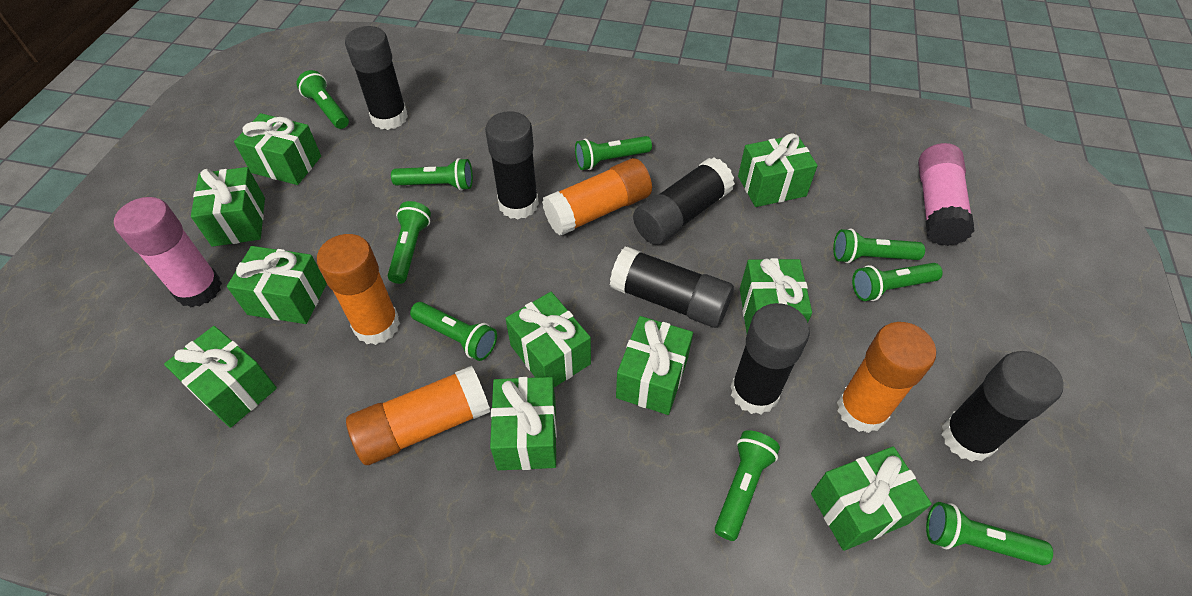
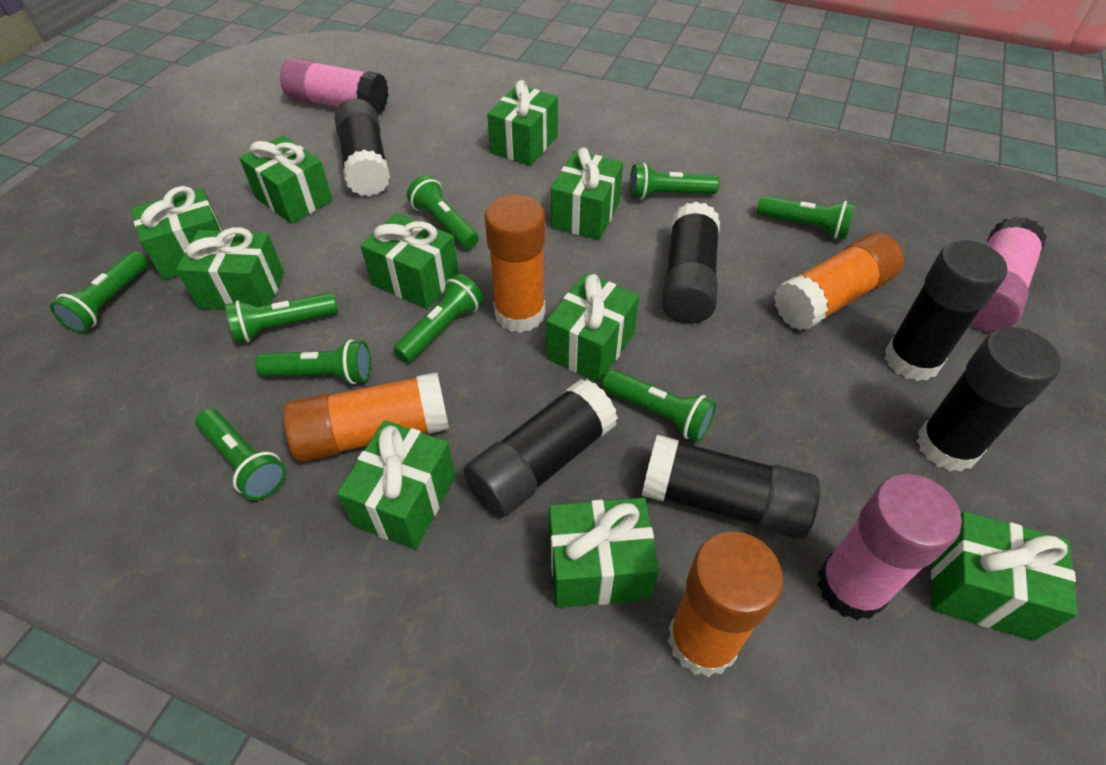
pink glue stick: [114,197,222,307] [918,143,975,246] = 2 -> [280,57,388,115] [817,474,962,620] [970,216,1047,332] = 3

